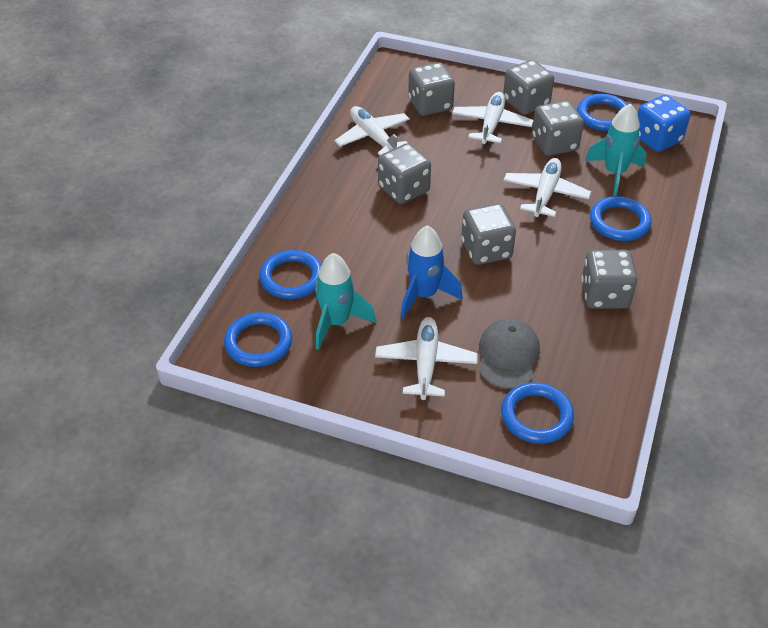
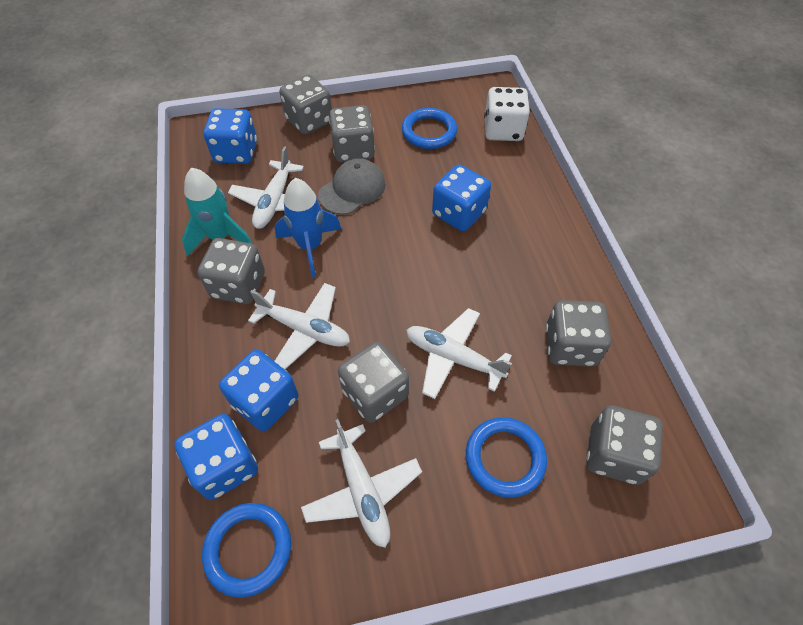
blue dice: [638,95,690,152] = 1 -> [174,414,258,500] [203,108,257,164] [219,350,298,431] [432,164,491,232] = 4
blue ring: [224,312,292,367] [259,250,321,299] [501,382,574,444] [577,94,628,131] [590,196,651,241] = 5 -> [202,503,291,597] [402,108,457,149] [466,417,547,498] = 3
turquoise rocket: [315,253,376,350] [585,104,646,196] = 2 -> [182,168,252,256] = 1
white dice: none = 0 -> [484,87,530,141] = 1

